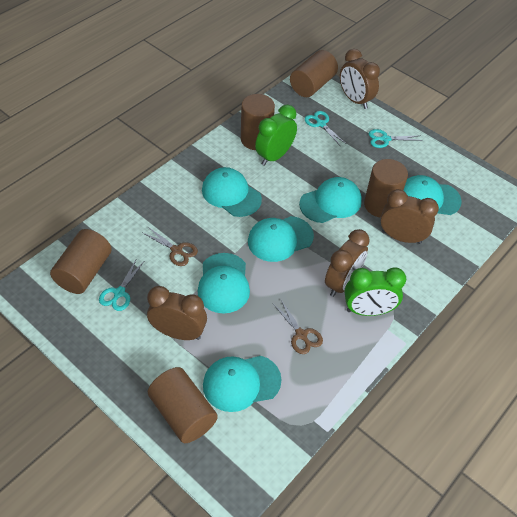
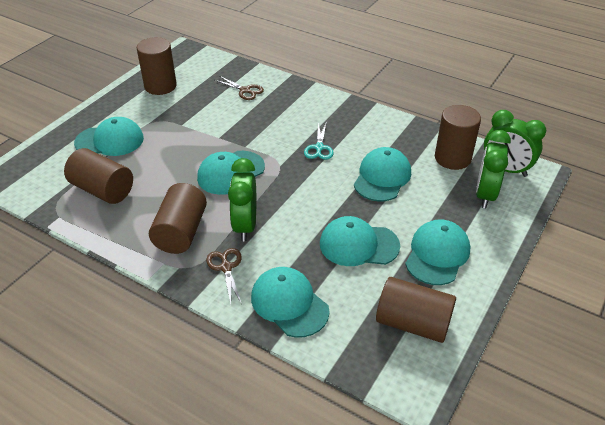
brown clock: [147,286,207,340] [325,229,370,297] [340,49,380,109] [380,189,439,244] = 4 -> none = 0
green clock: [255,105,297,166] [344,267,406,316] = 2 -> [228,158,256,241] [476,130,511,208] [484,110,546,177] = 3
turquoise scissors: [99,258,144,311] [305,111,346,145] [368,129,423,148] = 3 -> [304,123,334,160] = 1

